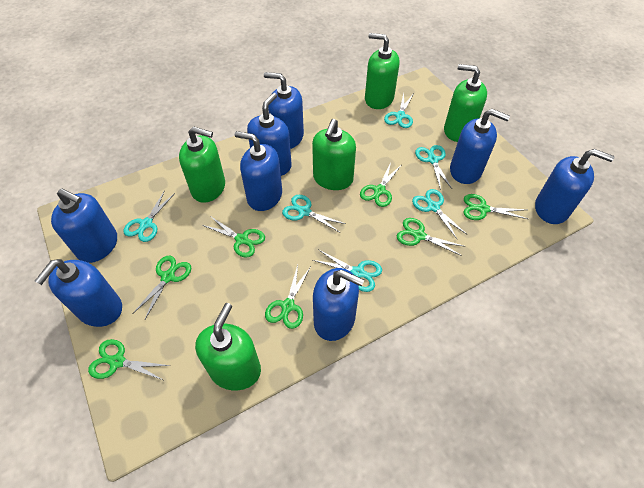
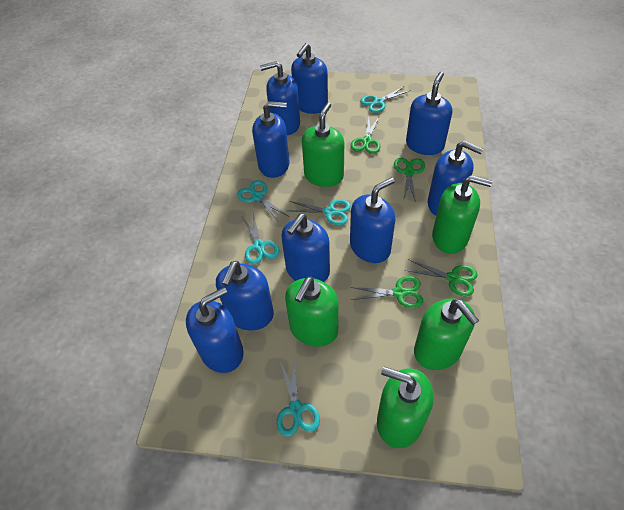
blue soap dispenser: [35,259,122,327] [51,188,117,263] [235,131,282,211] [247,93,292,176] [264,72,304,149] [313,268,364,341] [450,109,510,184] [535,149,614,224] = 8 -> [186,287,244,373] [216,261,274,330] [252,101,290,178] [260,61,300,135] [281,214,330,282] [291,43,328,114] [350,177,395,263] [406,72,452,155] [428,141,483,216] = 9
green scissors: [88,339,171,380] [132,256,191,319] [202,216,265,258] [265,265,311,329] [360,162,401,207] [397,218,463,256] [464,194,528,220] = 7 -> [350,276,423,308] [351,117,380,154] [394,158,425,202] [405,259,478,296] = 4
turquoise scissors: [123,190,175,242] [282,195,346,232] [313,249,382,292] [384,93,413,128] [412,189,466,239] [415,145,452,190] = 6 -> [237,180,288,223] [242,213,279,264] [277,358,320,437] [288,200,351,225] [360,86,411,113] = 5

